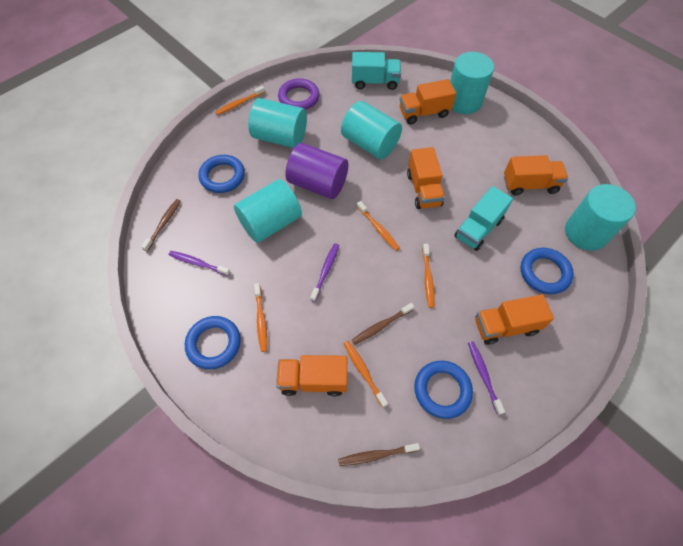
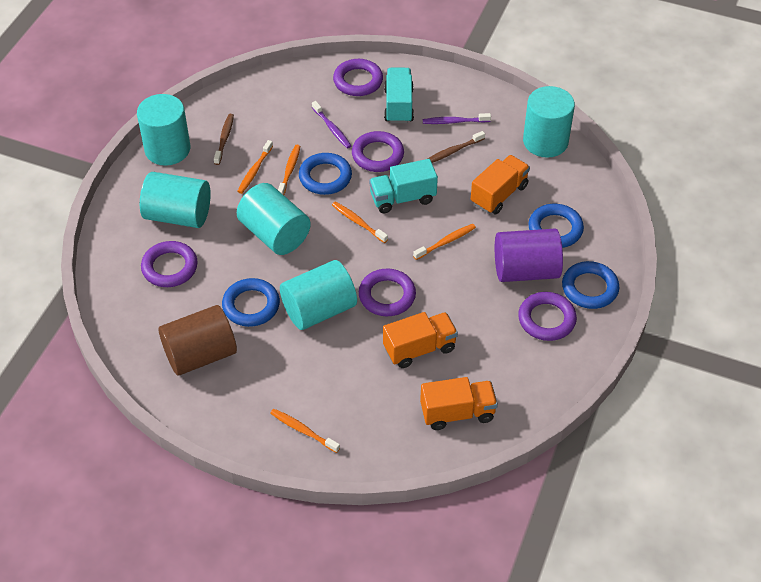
brown cylinder: none = 0 -> [159,305,237,376] = 1
brown toothbrush: [141,199,181,252] [338,443,420,466] [352,303,414,345] = 3 -> [214,114,234,165] [428,131,485,163] = 2
orange truck: [276,355,347,396] [400,79,456,124] [407,147,445,209] [475,294,554,345] [504,155,568,195] = 5 -> [383,312,458,368] [420,377,498,430] [471,155,530,214] = 3
purple ring: [278,78,320,110] = 1 -> [141,241,198,287] [333,59,383,96] [352,131,404,172] [359,269,416,316] [518,292,577,341] = 5
purple toothbrush: [169,251,231,276] [310,243,339,302] [468,341,505,415] = 3 -> [312,101,351,149] [423,113,491,124] = 2

